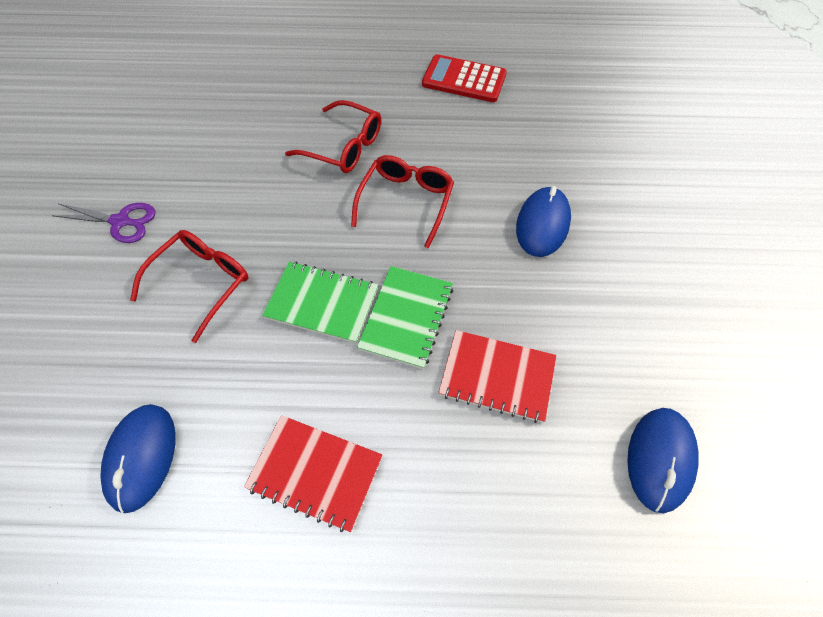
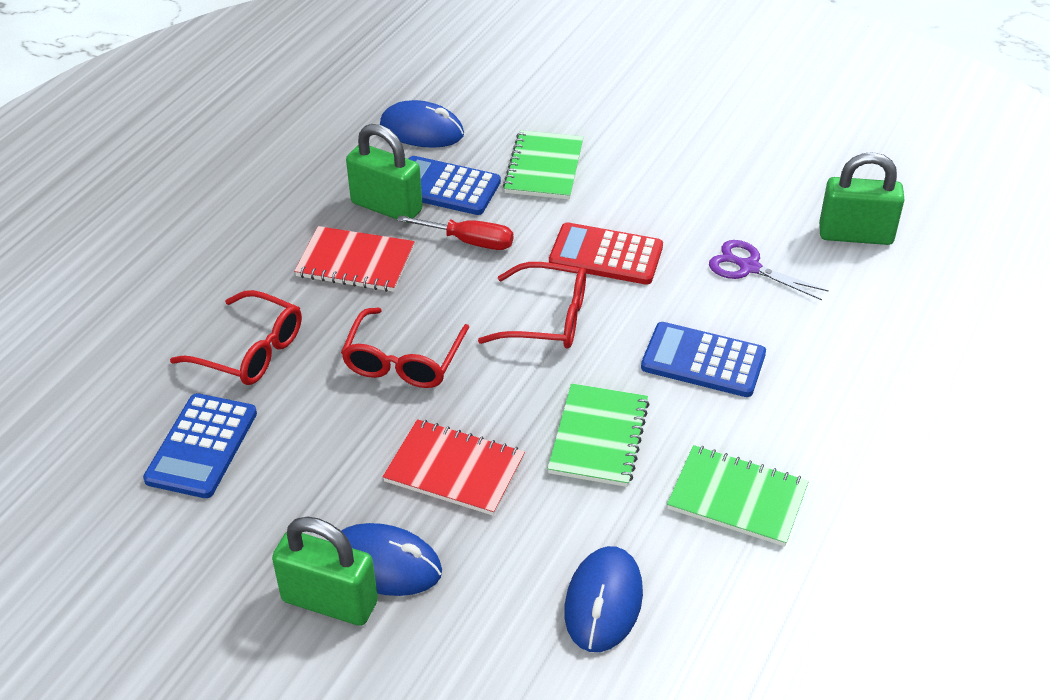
blue calculator: none = 0 -> [143,393,257,498] [409,156,501,215] [641,322,766,397] = 3
green notebook: [262,262,378,344] [357,266,453,369] = 2 -> [503,130,583,199] [547,383,649,487] [667,445,809,547] = 3
green padlock: none = 0 -> [272,516,378,626] [346,124,423,223] [819,152,905,245] = 3
red screwdriver: none = 0 -> [397,215,513,250] = 1

